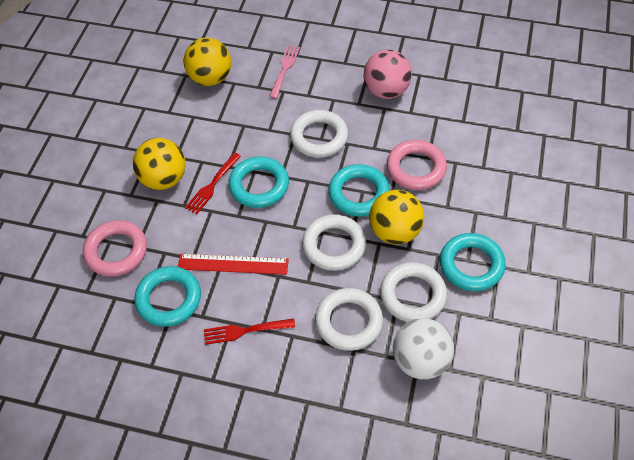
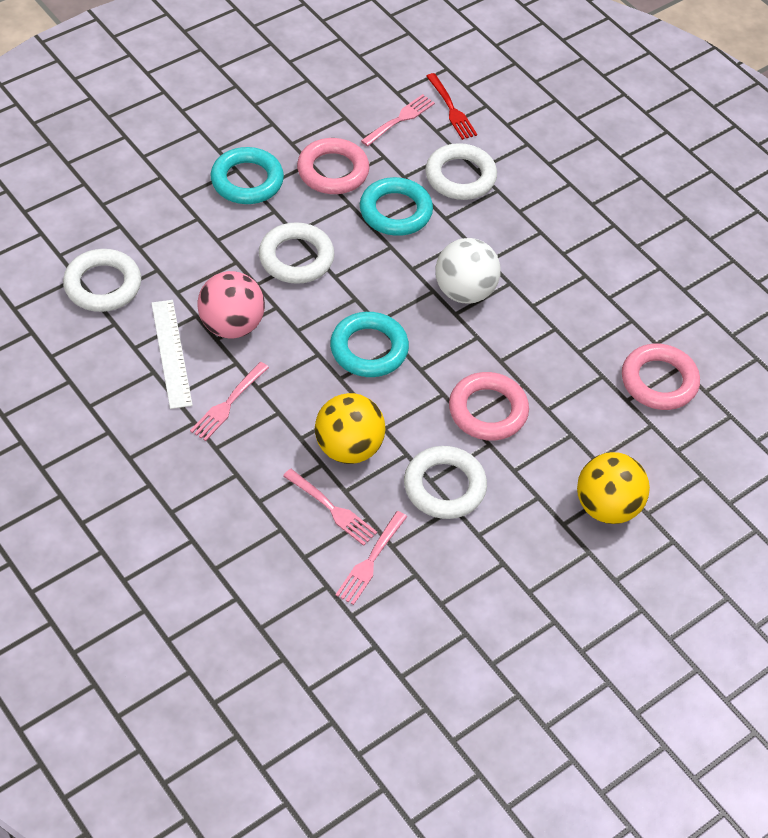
pink fork: [269,45,300,99] = 1 -> [190,362,269,441] [283,469,377,546] [335,511,407,605] [361,94,435,146] = 4
pink ring: [83,220,147,277] [387,140,447,190] = 2 -> [297,138,369,194] [449,372,529,441] [622,344,700,410] = 3
red fork: [185,153,241,214] [204,318,295,345] = 2 -> [426,73,477,140] = 1
red ruler: [178,254,289,275] = 1 -> none = 0
turquoise ring: [134,266,201,327] [228,157,289,208] [328,164,390,216] [440,233,506,291] = 4 -> [211,147,284,204] [330,312,409,377] [360,177,433,236] = 3
white ruler: none = 0 -> [151,300,193,409] = 1
yellow ball: [133,138,186,190] [184,38,231,86] [369,190,424,245] = 3 -> [315,393,386,464] [577,452,650,524] = 2

